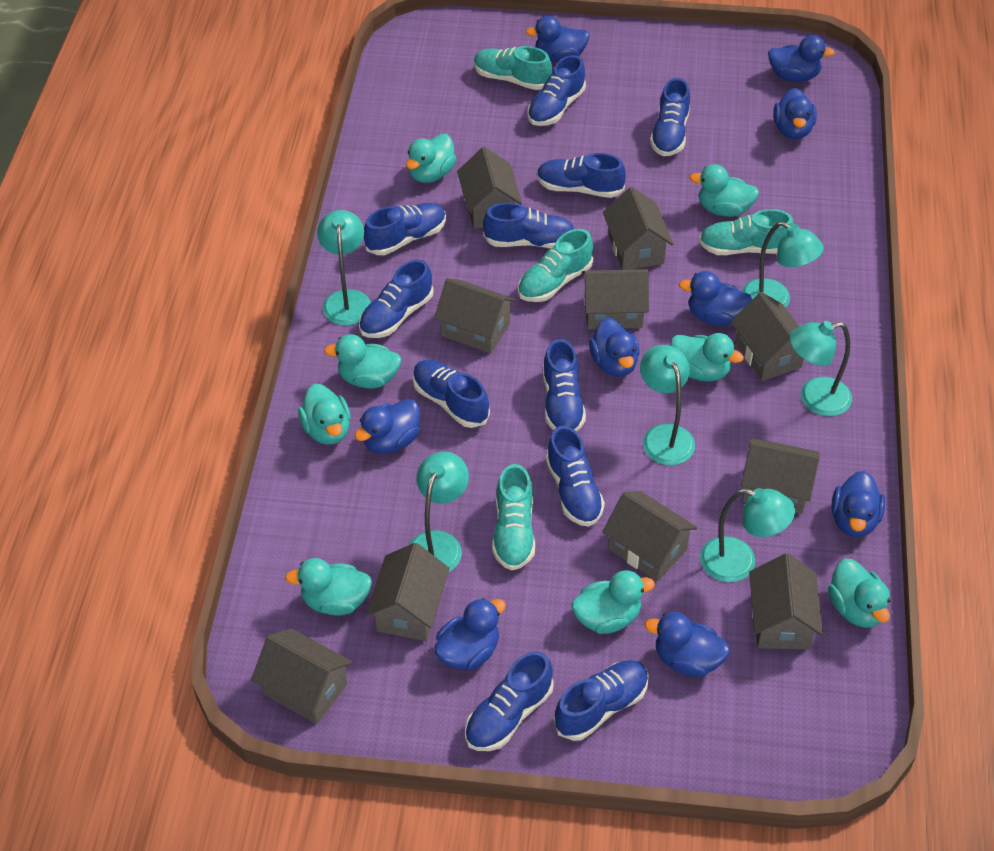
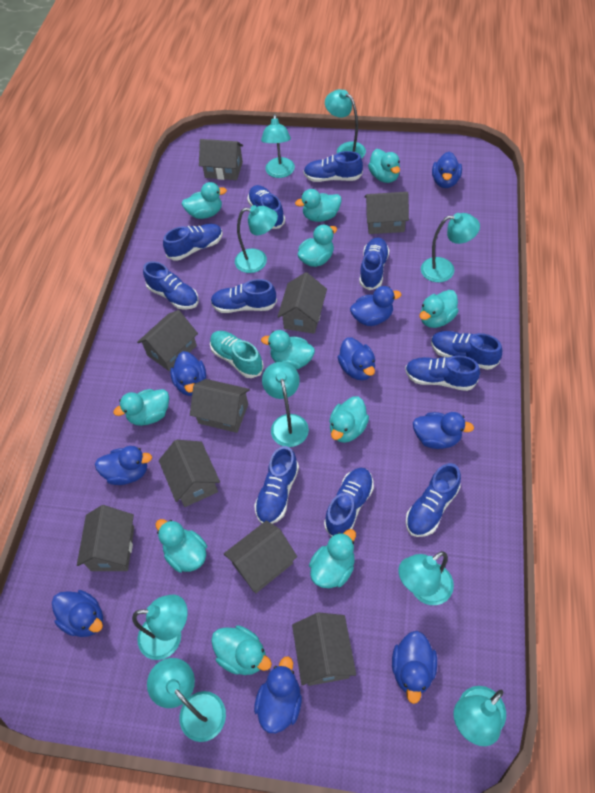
grey house: [251,629,352,724] [366,543,449,641] [434,278,516,354] [457,147,522,229] [582,269,649,329] [602,491,697,581] [603,187,673,270] [731,292,804,381] [741,438,820,514] [749,553,823,649] = 10 -> [77,505,134,571] [137,310,198,371] [159,440,220,507] [190,379,250,433] [199,139,243,180] [224,520,297,593] [277,272,327,334] [292,612,356,686] [364,192,409,234] = 9
turquoise duck: [285,558,372,616] [298,384,351,445] [324,334,402,389] [406,134,456,183] [571,570,655,634] [670,333,744,382] [690,164,759,217] [828,559,890,628] = 8 -> [113,389,169,426] [156,519,207,573] [182,182,227,219] [211,625,272,675] [261,330,315,369] [295,189,342,222] [298,224,337,267] [309,529,356,588] [329,396,369,443] [368,149,400,183] [420,290,459,328] = 11
turquoise lamp: [317,210,371,326] [409,452,469,572] [640,345,695,465] [700,488,795,582] [742,221,824,308] [790,321,852,416] = 6 -> [132,594,188,660] [147,658,226,742] [235,205,278,273] [261,114,295,178] [262,362,309,447] [325,89,366,159] [398,551,454,605] [421,213,480,282] [454,686,506,746] = 9
turquoise shoe: [474,46,552,90] [492,464,535,570] [518,229,593,302] [699,209,794,255] = 4 -> [210,331,264,378] = 1

